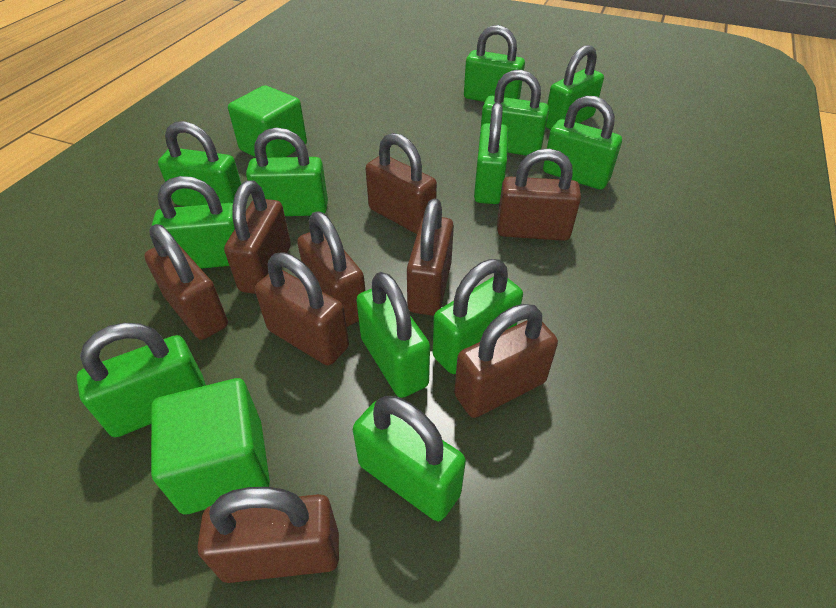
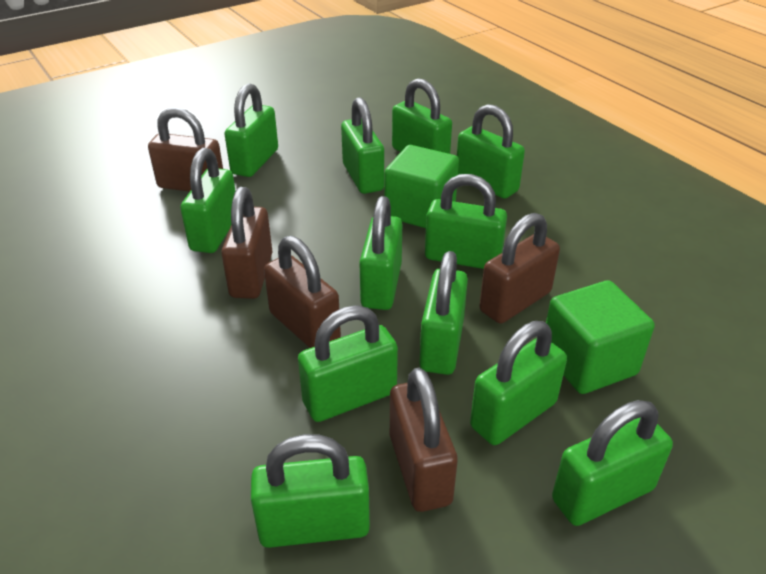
brown padlock: [144,224,228,340] [197,487,339,583] [224,180,291,294] [255,252,349,365] [297,212,365,327] [366,133,437,234] [407,199,454,316] [454,304,558,418] [497,149,581,241] = 9 -> [148,107,223,192] [221,187,273,299] [264,236,341,348] [390,368,458,512] [480,213,560,324] = 5

